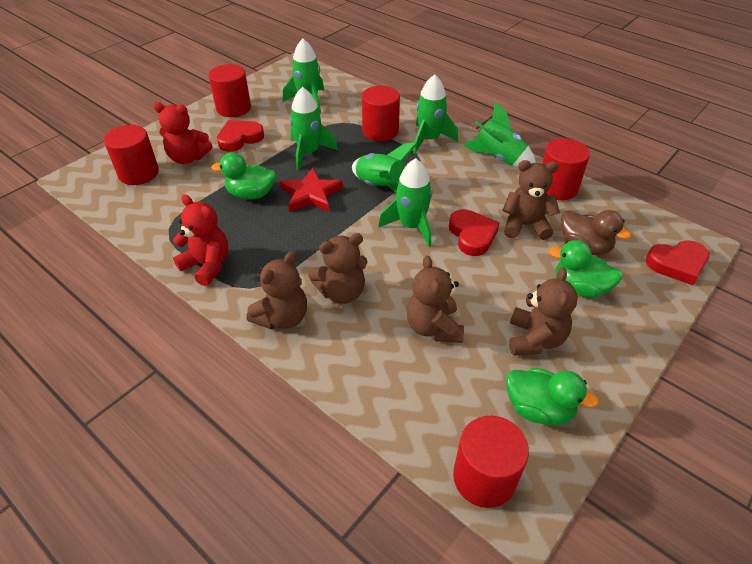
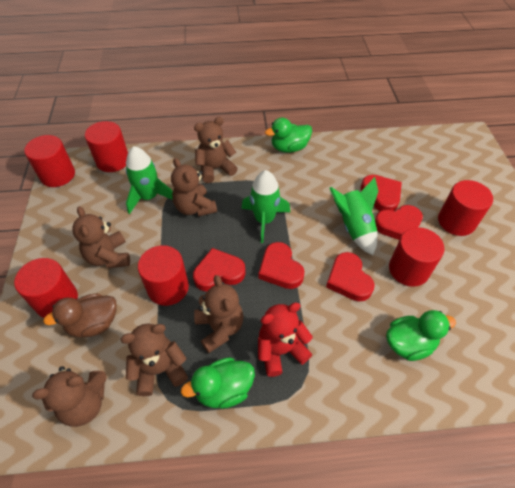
brown teddy bear: [247,251,307,330] [308,233,367,304] [407,256,464,343] [503,160,560,240] [509,267,578,356] = 5 -> [32,366,107,427] [72,206,130,268] [120,324,188,396] [171,158,217,217] [194,117,238,183] [194,275,244,353] = 6
green rocket: [283,39,324,114] [290,87,338,170] [352,142,418,193] [378,158,432,247] [413,74,458,153] [463,102,536,168] = 6 -> [126,146,173,214] [241,170,290,243] [330,177,378,255] = 3
red cylinder: [104,125,159,185] [208,64,251,117] [362,86,400,141] [453,416,529,508] [542,138,590,200] = 5 -> [14,258,78,318] [24,135,75,187] [85,121,128,172] [138,245,189,306] [389,227,445,287] [438,180,493,236] = 6
red heart: [217,120,264,152] [449,209,500,256] [646,241,710,285] = 3 -> [193,248,246,291] [258,242,304,289] [326,252,375,302] [361,175,402,211] [375,205,423,240] = 5
red star: [280,168,343,212] = 1 -> none = 0
red teddy bear: [153,102,212,164] [173,195,228,286] = 2 -> [258,303,313,377] = 1

